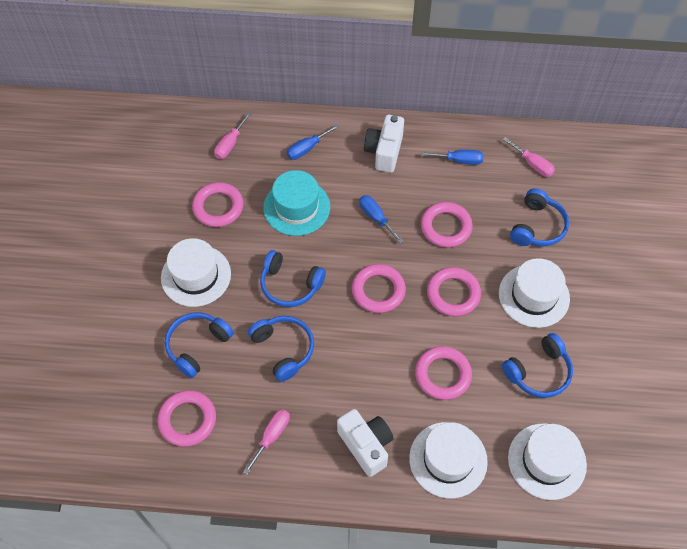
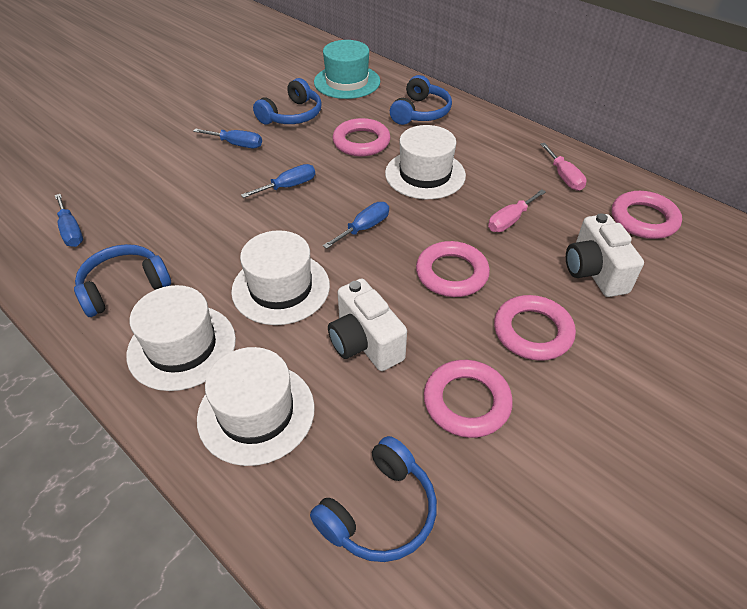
blue headphones: [165,312,234,378] [248,316,314,382] [260,250,326,307] [502,333,573,398] [510,188,569,246] = 5 -> [74,244,171,317] [253,78,322,124] [310,436,437,562] [390,75,452,125] = 4
blue screwdriver: [287,124,339,160] [359,195,403,243] [421,150,484,165] = 3 -> [55,194,83,247] [193,128,262,148] [241,164,315,198] [323,202,389,249] = 4
pink ring: [157,390,216,447] [192,182,243,227] [352,264,406,313] [415,346,472,400] [421,202,473,248] [427,267,481,316] = 6 -> [333,118,391,157] [416,241,490,297] [424,360,513,438] [494,295,576,361] [612,191,682,239] = 5
pink screwdriver: [214,112,251,159] [243,409,290,474] [502,137,555,177] = 3 -> [488,189,546,232] [540,143,587,191] = 2

